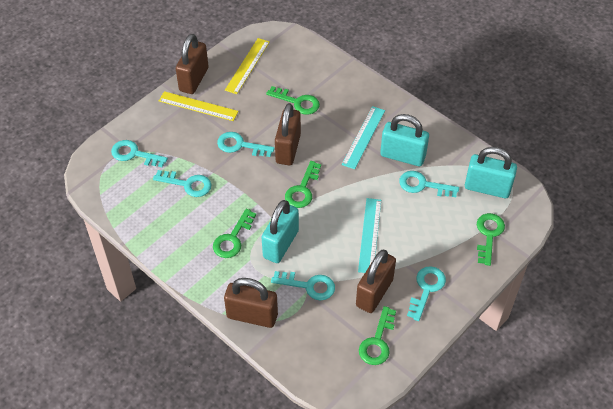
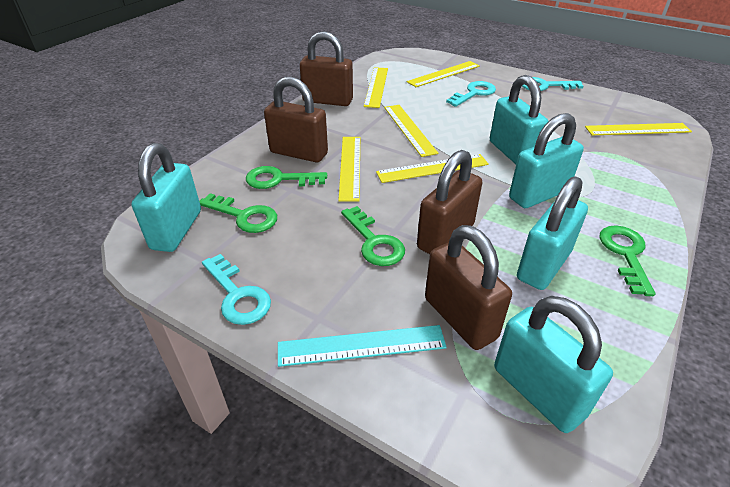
green key: [213,209,256,258] [266,86,320,115] [285,161,321,208] [359,306,396,365] [477,213,505,266] = 5 -> [199,193,277,233] [246,166,327,189] [341,206,405,266] [600,225,655,296] = 4
turquoise key: [111,140,168,167] [153,170,212,197] [217,132,275,157] [271,271,335,301] [399,171,459,197] [407,266,446,321] = 6 -> [202,254,271,325] [446,81,496,107] [522,77,584,91] = 3
turquoise padlock: [261,200,299,263] [380,114,429,166] [465,147,517,198] = 3 -> [131,143,201,252] [490,75,548,164] [494,296,613,433] [509,113,584,208] [517,176,588,290] = 5
turquoise ruler: [342,106,385,169] [358,198,381,273] = 2 -> [278,325,447,367] = 1
yellow ruler: [159,91,238,121] [225,38,269,94] = 2 -> [338,137,360,202] [364,67,388,108] [376,154,489,183] [384,105,438,157] [407,61,480,87] [585,123,692,135] = 6

